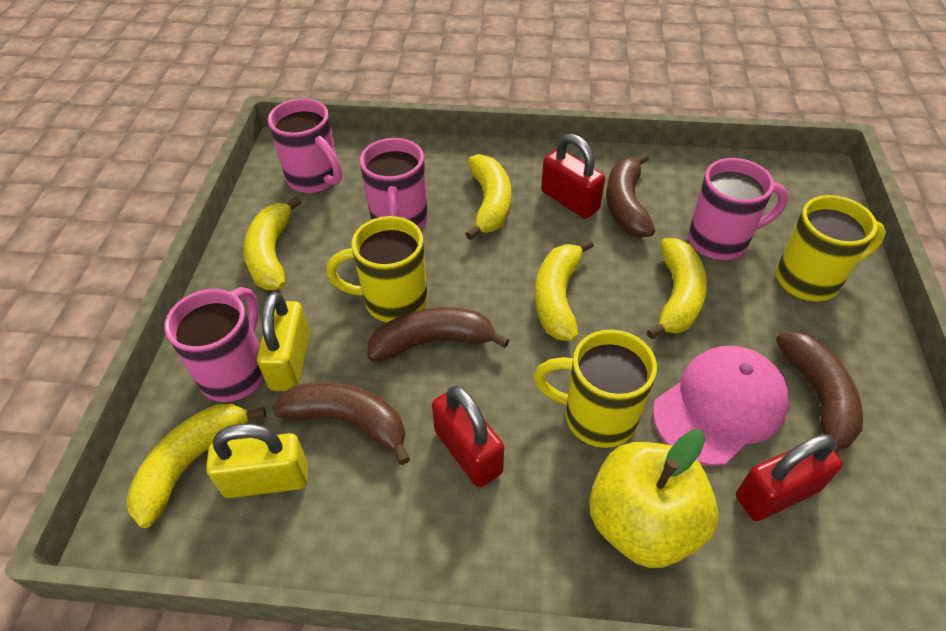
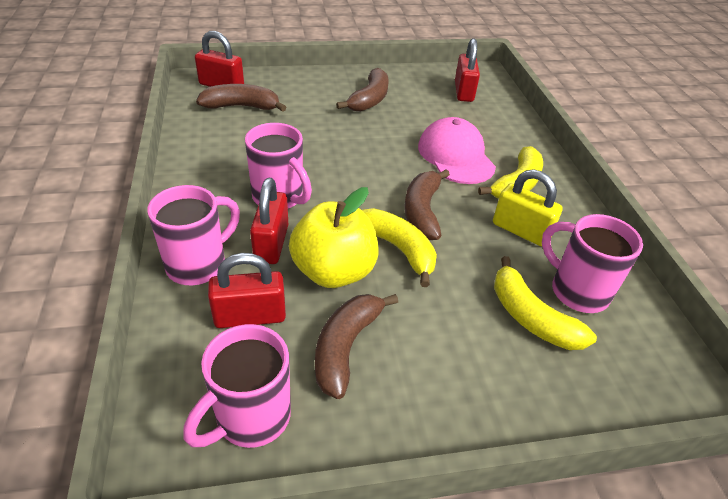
red padlock: [432,385,504,488] [541,134,605,219] [736,434,843,521] = 3 -> [195,31,244,87] [208,253,286,328] [250,178,288,264] [455,38,480,102] = 4
yellow banana: [126,404,266,528] [243,196,301,290] [465,154,511,240] [535,239,593,341] [647,238,707,339] = 5 -> [362,208,437,287] [478,146,543,199] [494,256,597,350] = 3
yellow mug: [326,216,428,322] [534,330,657,448] [776,195,886,302] = 3 -> none = 0
yellow padlock: [206,424,308,498] [257,292,310,391] = 2 -> [493,169,563,247] = 1

